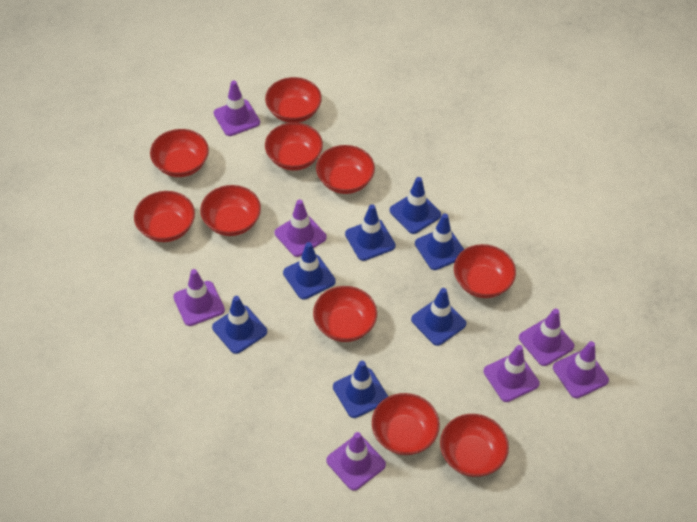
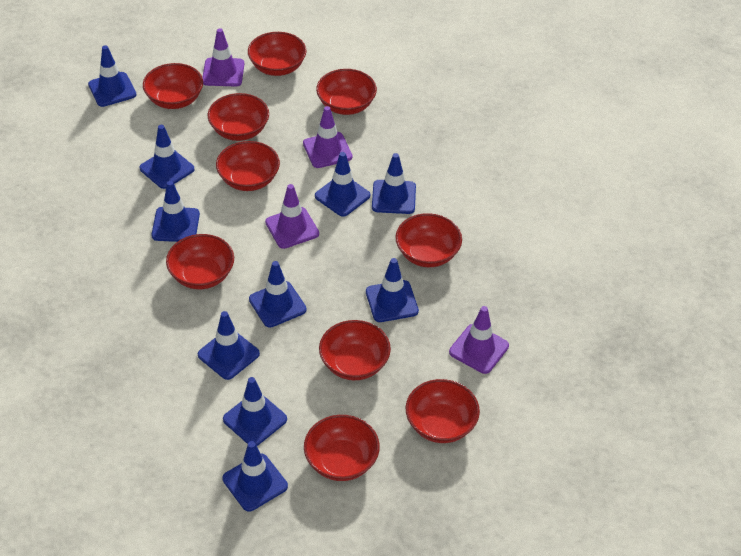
blue traffic cone: [212,296,267,354] [283,242,336,300] [333,361,388,418] [345,204,396,261] [390,177,441,234] [411,288,466,346] [415,214,464,270] = 7 -> [88,45,136,107] [139,125,195,189] [151,181,200,242] [198,311,260,380] [222,441,288,512] [223,377,287,446] [249,261,307,328] [315,152,370,217] [366,258,419,322] [372,153,416,214] = 10
purple traffic cone: [173,269,225,326] [214,81,260,136] [275,199,327,257] [326,432,386,491] [484,345,539,402] [519,308,574,366] [553,341,609,398] = 7 -> [202,28,244,87] [265,184,319,249] [303,106,353,168] [449,306,509,374] = 4

